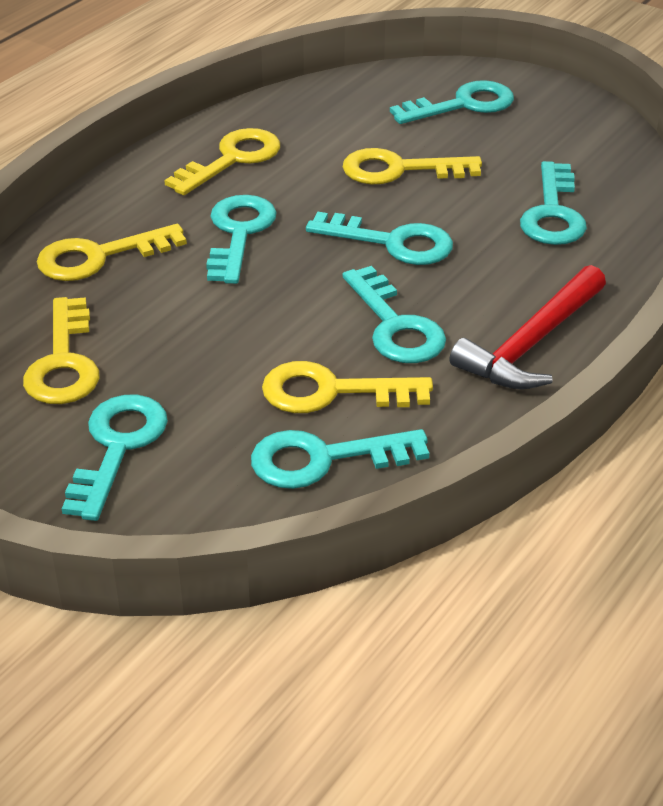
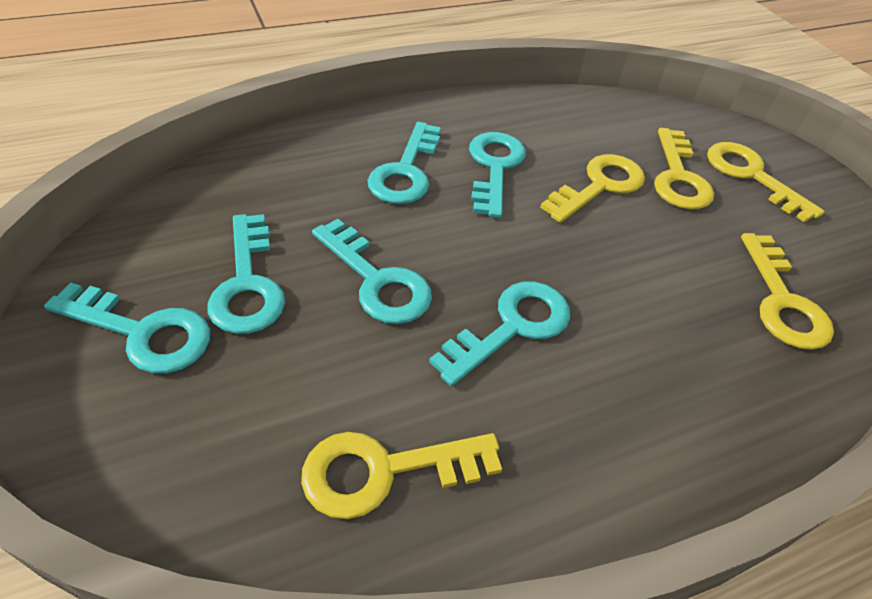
red hammer: [449,265,606,389] = 1 -> none = 0
turquoise key: [62,395,168,521] [206,195,276,284] [251,429,429,489] [306,212,453,265] [342,266,446,363] [390,80,514,124] [520,161,587,245] = 7 -> [44,282,210,374] [207,214,285,334] [312,219,432,324] [368,122,441,204] [429,281,570,386] [469,132,526,218] = 6

